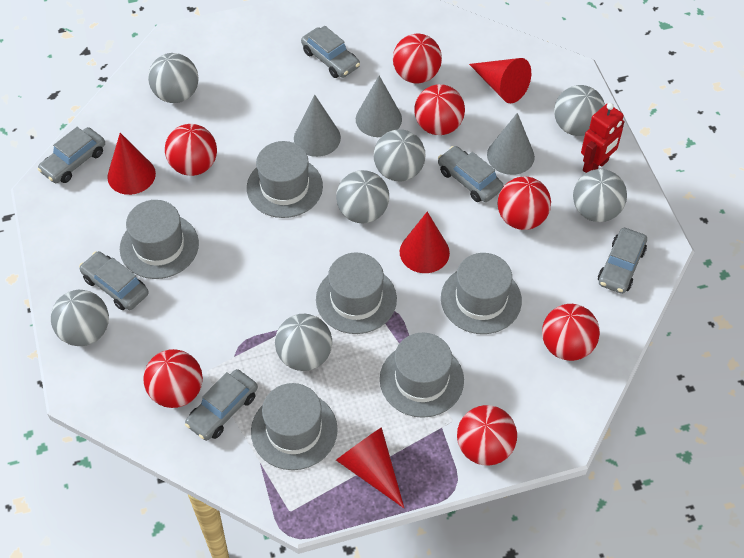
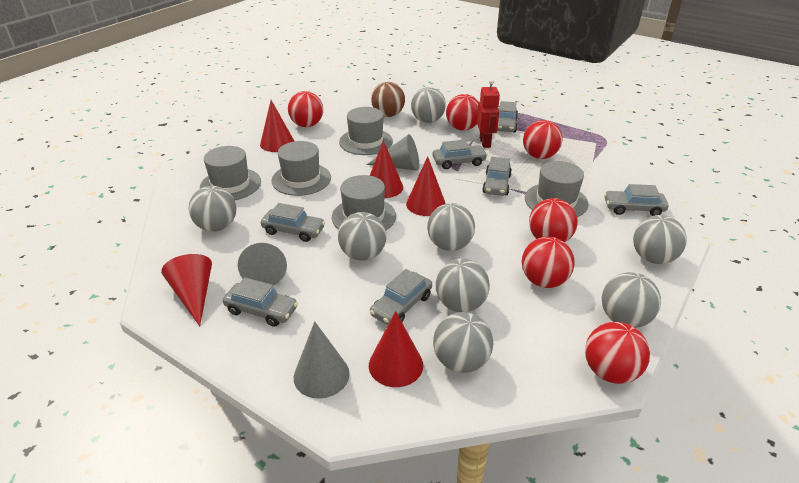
brown ball: none = 0 -> [371,82,405,117] = 1
grey ball: [51,290,109,346] [148,53,199,103] [275,314,332,371] [336,170,389,224] [374,129,426,181] [554,85,605,136] [573,169,627,222] = 7 -> [189,186,236,232] [338,212,386,261] [411,87,446,123] [427,203,475,251] [433,312,493,373] [436,258,490,312] [602,272,661,328] [633,215,687,264] = 8
grey car: [37,127,105,183] [79,251,149,310] [185,369,258,441] [301,26,360,78] [438,146,504,202] [598,228,647,294] = 6 -> [223,277,298,327] [261,203,325,242] [370,269,432,325] [432,140,487,169] [482,157,512,196] [497,101,518,132] [604,184,668,216] = 7
grey hat: [120,200,199,279] [247,141,323,218] [251,383,338,470] [316,252,397,334] [380,333,464,418] [441,253,522,334] = 6 -> [200,146,261,200] [271,141,331,196] [332,175,396,230] [339,107,393,155] [525,161,589,217] = 5
red ball: [143,349,203,408] [165,124,217,176] [393,34,442,83] [414,84,465,135] [457,405,517,466] [497,177,551,230] [542,304,600,361] = 7 -> [288,91,323,127] [446,94,479,130] [522,237,575,288] [523,120,562,159] [529,198,578,242] [585,322,650,384] = 6
red cone: [107,133,156,195] [336,427,404,508] [400,212,450,273] [469,58,531,103] = 4 -> [161,254,212,326] [260,100,294,152] [369,311,423,387] [370,140,403,198] [406,156,446,216] = 5

